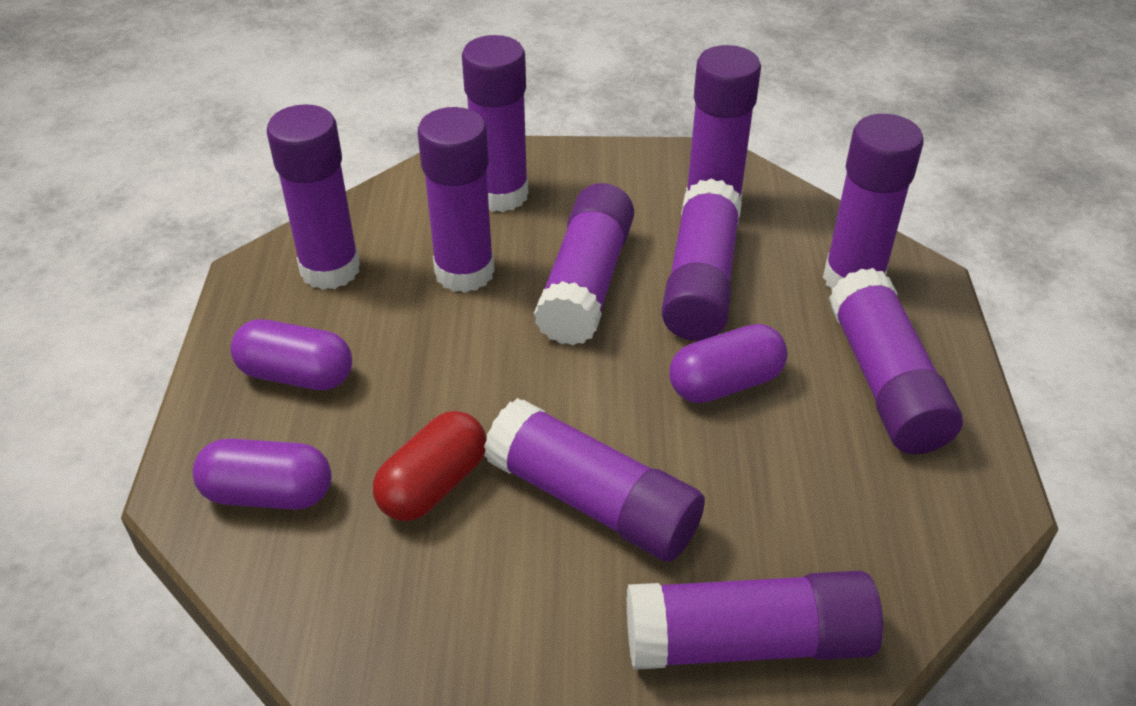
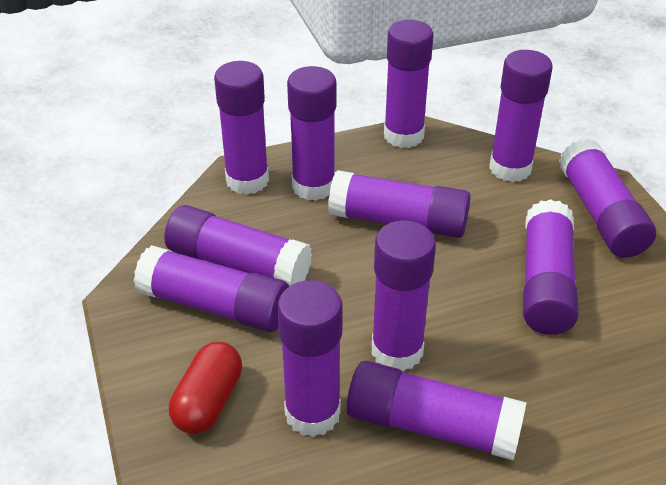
purple capsule: [193,438,332,510] [231,319,352,390] [669,324,788,403] = 3 -> none = 0
purple glue stick: [267,104,360,290] [418,107,494,293] [462,35,529,212] [484,398,705,562] [534,183,634,345] [627,571,883,670] [661,178,742,341] [686,45,761,201] [823,114,924,289] [829,268,963,454] = 10 -> [134,245,289,332] [164,205,312,286] [214,61,269,195] [277,280,343,437] [287,66,336,201] [328,170,471,238] [347,361,527,461] [372,220,436,371] [384,20,433,148] [489,50,552,182] [523,199,579,335] [559,139,656,258] = 12

